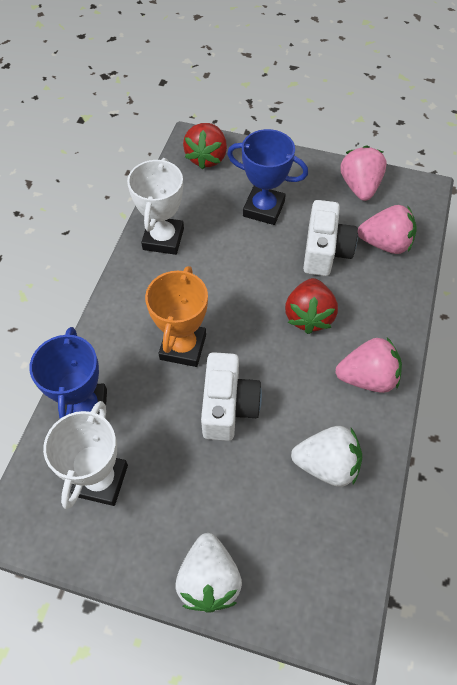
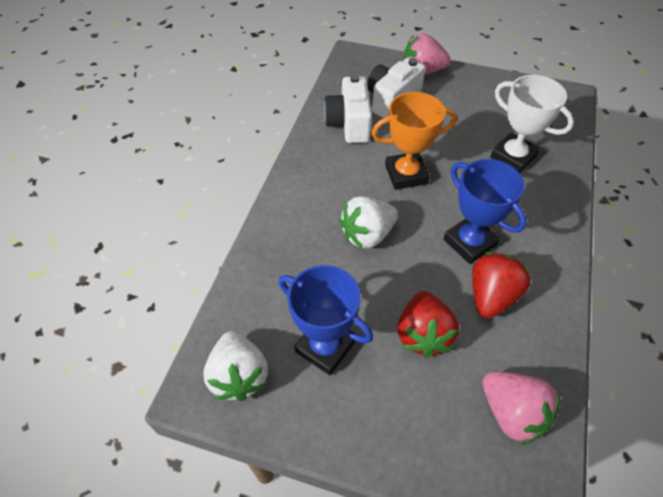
pink strawberry: [336,337,402,393] [340,145,387,201] [358,205,417,254] = 3 -> [404,33,451,75] [482,371,560,445] = 2
white trophy: [43,401,128,509] [127,158,184,255] = 2 -> [490,75,574,173] = 1

